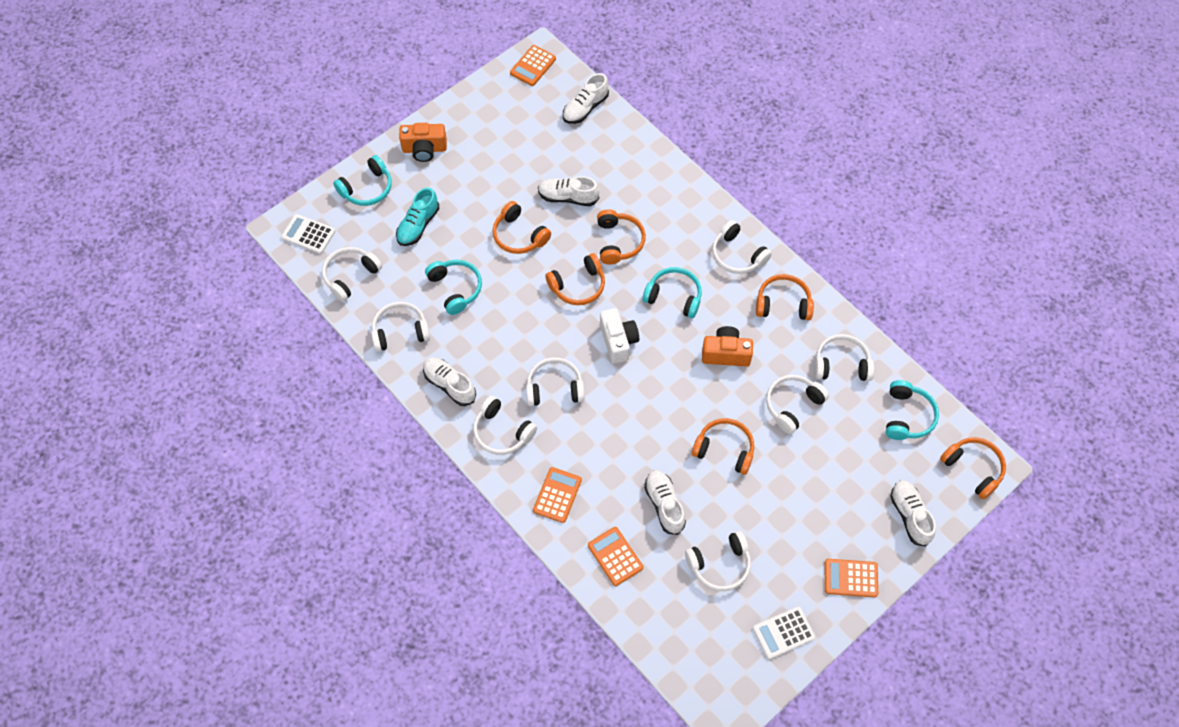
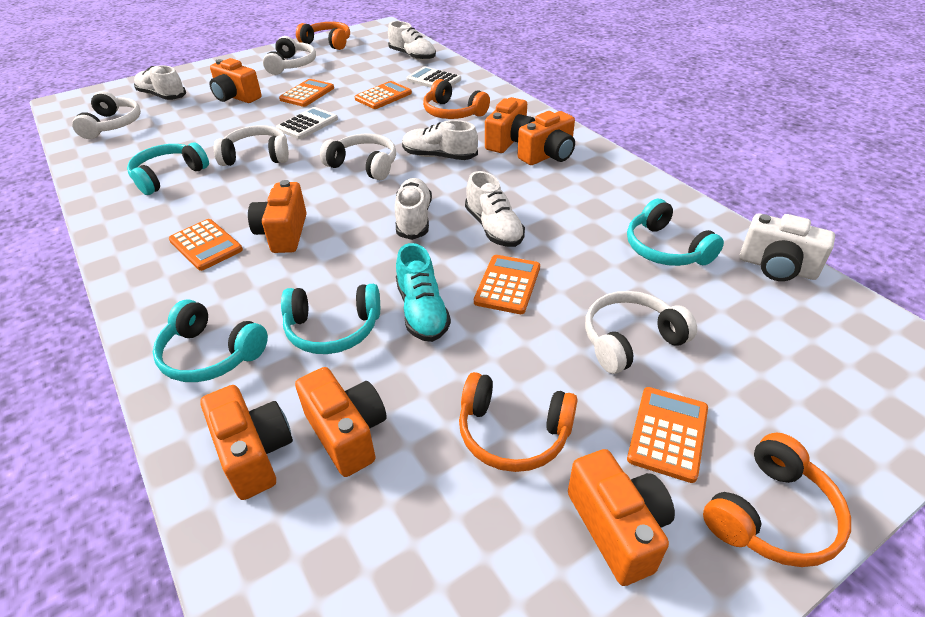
orange calculator: [510,45,556,86] [533,467,582,523] [588,527,643,586] [825,559,878,598] = 4 -> [169,219,243,271] [279,79,334,107] [355,81,412,109] [474,255,540,314] [627,387,708,483] = 5
orange camera: [399,123,447,162] [702,326,753,367] = 2 -> [200,385,293,500] [210,58,262,103] [248,180,307,253] [295,367,387,477] [485,97,535,153] [518,111,575,165] [568,449,675,586] = 7
orange headphones: [492,201,551,254] [545,253,605,305] [597,209,646,265] [692,418,754,475] [756,274,814,320] [940,437,1006,499] = 6 -> [296,22,350,50] [423,79,490,119] [459,372,578,472] [703,433,851,567] = 4
white headphones: [322,247,382,302] [371,302,430,352] [473,396,537,455] [526,357,585,406] [685,531,751,591] [712,220,772,274] [766,375,829,434] [814,334,874,381] = 8 -> [72,91,141,139] [214,125,289,166] [263,36,316,75] [320,134,396,180] [585,291,697,374] = 5

